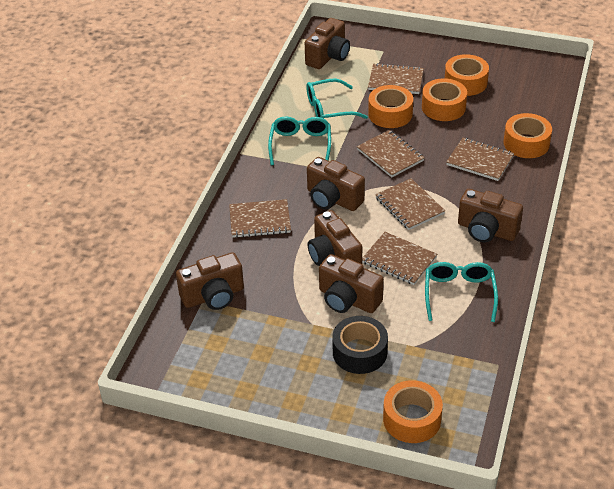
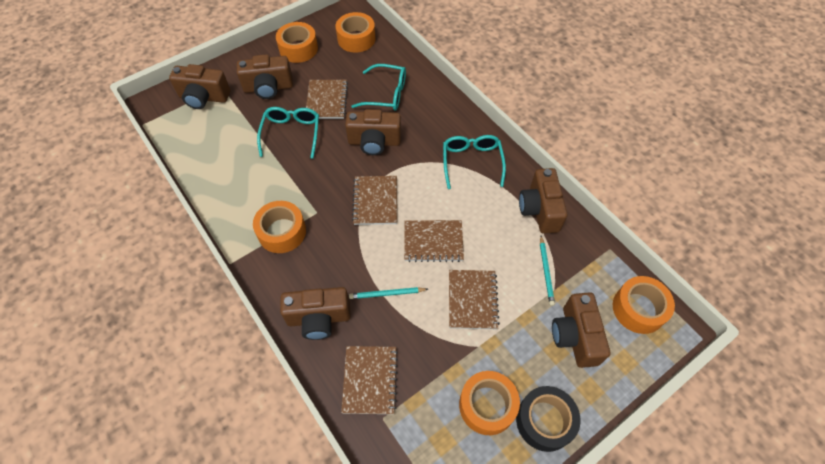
brown notebook: [229,199,291,238] [357,130,425,177] [362,232,437,285] [368,63,424,94] [375,178,445,230] [446,138,514,181] = 6 -> [306,80,348,119] [341,346,398,414] [352,176,397,225] [404,220,464,262] [449,270,500,329] = 5
turquoise pencil: none = 0 -> [349,287,428,299] [540,236,555,306] = 2

